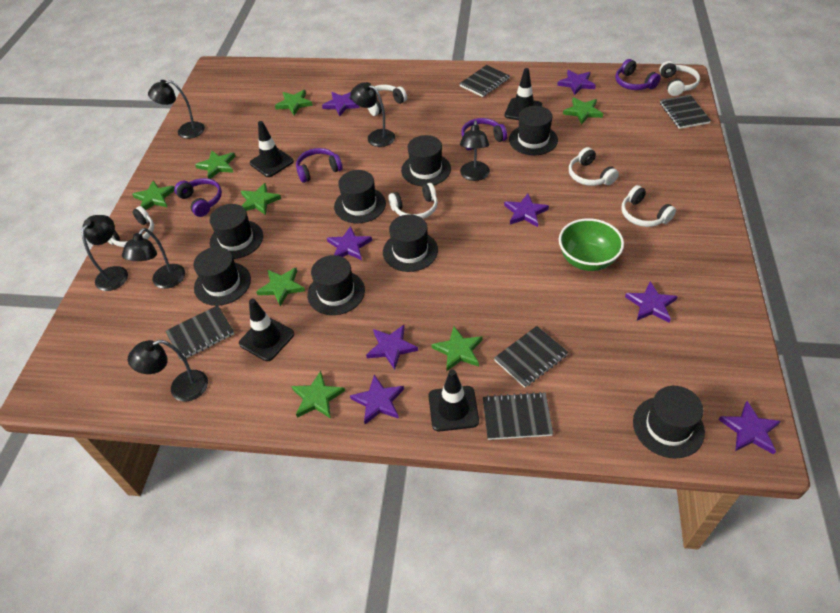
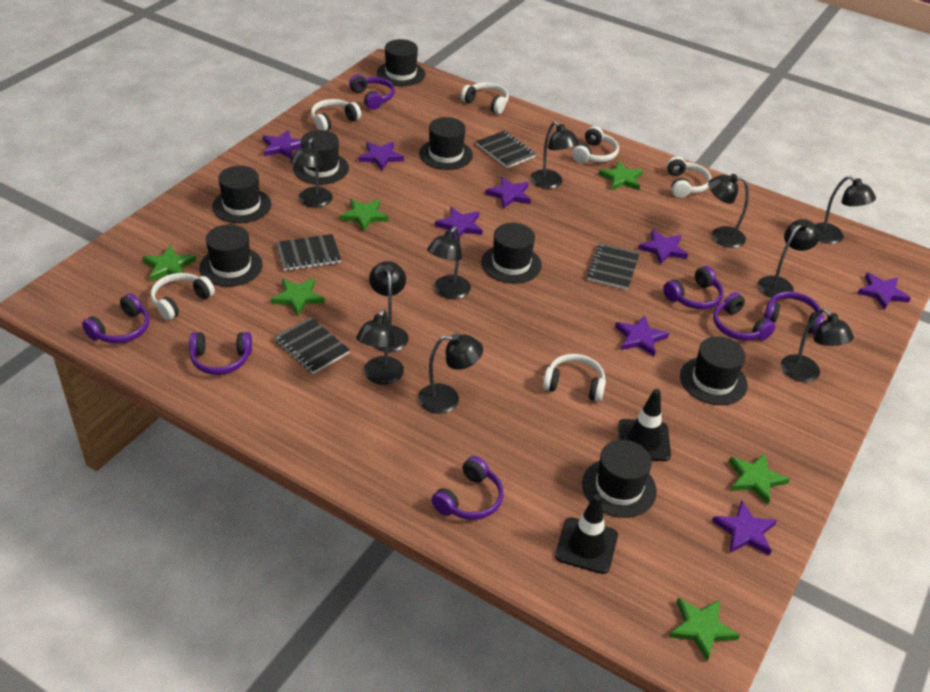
black lamp: [81,215,128,291] [122,228,185,289] [128,340,208,401] [148,80,205,139] [350,82,395,147] [460,120,490,181] = 6 -> [290,138,333,208] [356,309,404,385] [369,261,409,352] [418,333,483,414] [427,227,471,299] [530,121,579,189] [708,174,749,248] [758,219,820,299] [781,309,854,382] [814,176,876,244] = 10
black notebook: [165,305,234,361] [459,65,510,97] [483,392,553,440] [494,326,568,388] [660,95,711,129] = 5 -> [274,317,350,374] [276,234,341,271] [476,131,536,168] [586,243,640,290] = 4
black traffic cone: [239,299,294,361] [250,121,294,177] [428,370,479,432] [505,68,542,120] = 4 -> [555,494,618,574] [618,389,671,461] = 2
green bowl: [559,218,624,271] = 1 -> none = 0
green star: [132,180,175,210] [195,150,236,179] [241,183,281,215] [256,268,305,307] [275,90,313,115] [291,371,345,419] [431,326,483,371] [563,97,603,124] = 8 -> [142,245,196,281] [271,278,325,316] [340,199,389,232] [598,161,643,190] [669,598,740,661] [728,453,790,504] = 6
purple headphones: [174,178,222,217] [296,148,343,183] [461,118,507,150] [615,59,661,90] = 4 -> [82,293,149,344] [189,332,252,375] [349,75,395,110] [431,456,504,520] [663,266,724,309] [713,292,775,341] [764,291,824,335] = 7

